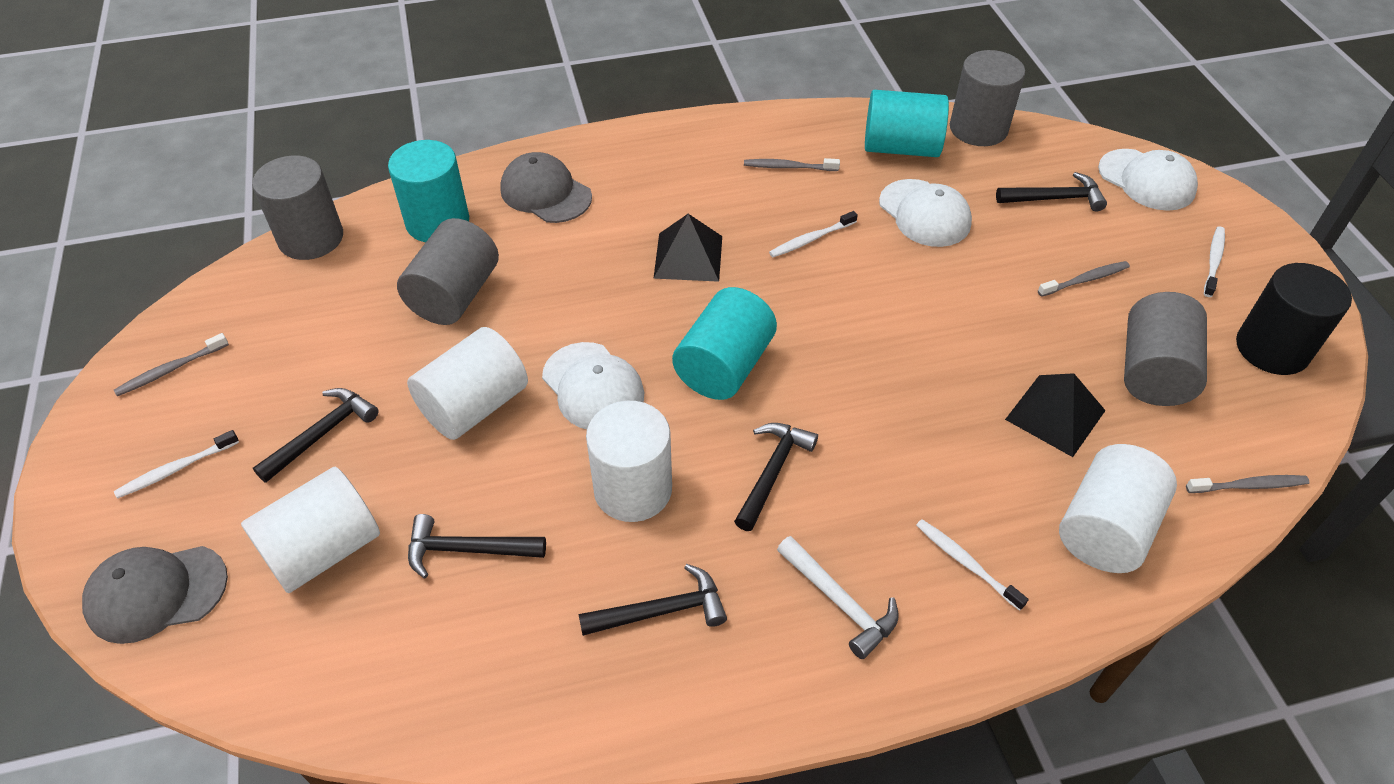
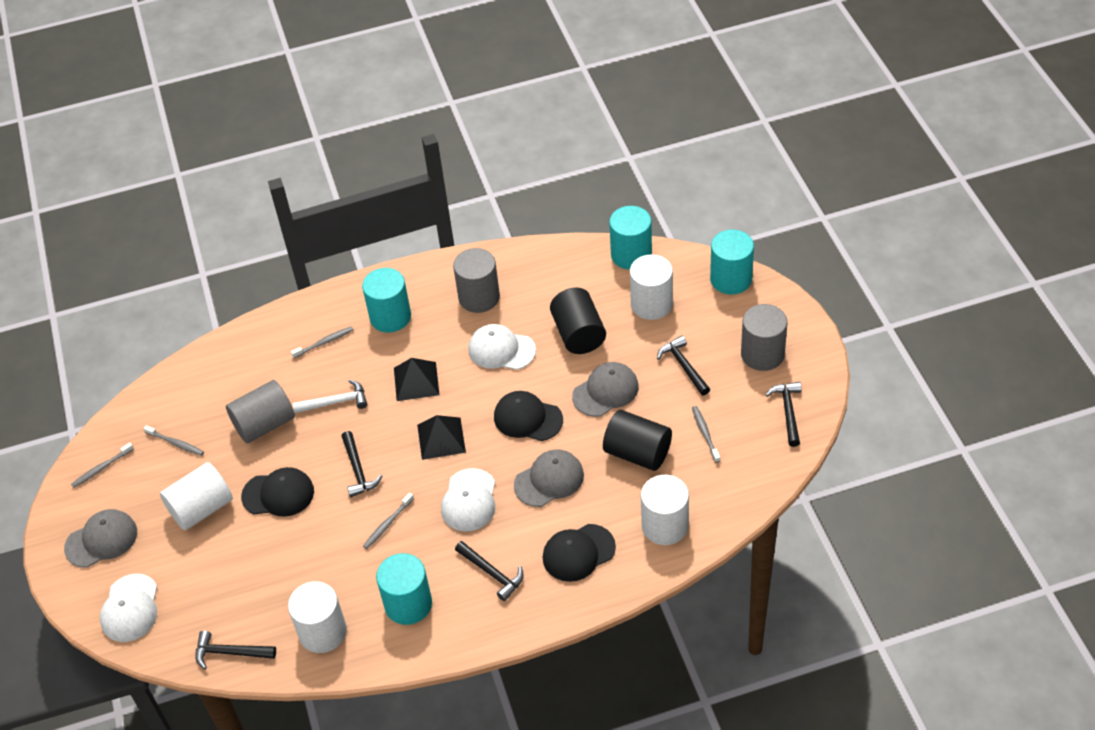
black cap: none = 0 -> [241,467,314,517] [494,391,563,441] [543,524,616,582] = 3
black cylinder: [1236,263,1352,375] = 1 -> [550,288,606,354] [603,410,672,471] = 2
grey cap: [82,546,228,644] [500,152,592,223] = 2 -> [64,509,137,568] [514,449,584,507] [572,362,639,417] = 3
grey cylinder: [252,156,343,260] [397,218,499,325] [950,50,1025,146] [1124,292,1207,406] = 4 -> [226,380,295,444] [453,248,500,313] [741,304,787,371] = 3
grey toothbrush: [114,333,229,396] [744,158,840,171] [1038,261,1130,297] [1186,475,1309,493] = 4 -> [71,442,134,488] [144,425,204,456] [291,326,353,358] [363,493,414,549] [692,406,720,463] = 5
turquoise cylinder: [388,140,469,242] [672,287,777,400] [865,90,949,157] = 3 -> [362,268,411,333] [376,553,432,625] [609,206,652,270] [710,230,754,295] = 4
white toothbrush: [114,430,239,498] [769,211,858,257] [916,519,1029,611] [1204,227,1225,297] = 4 -> none = 0

